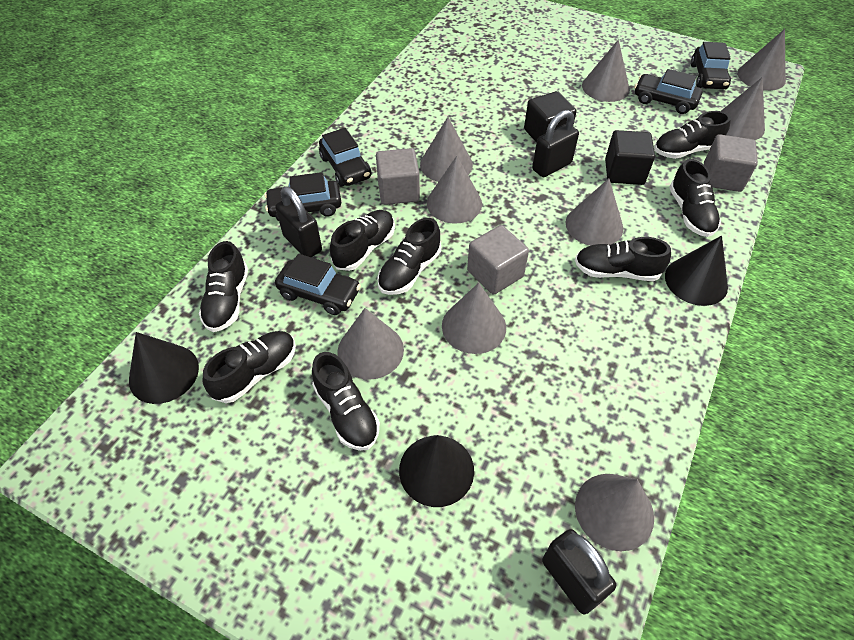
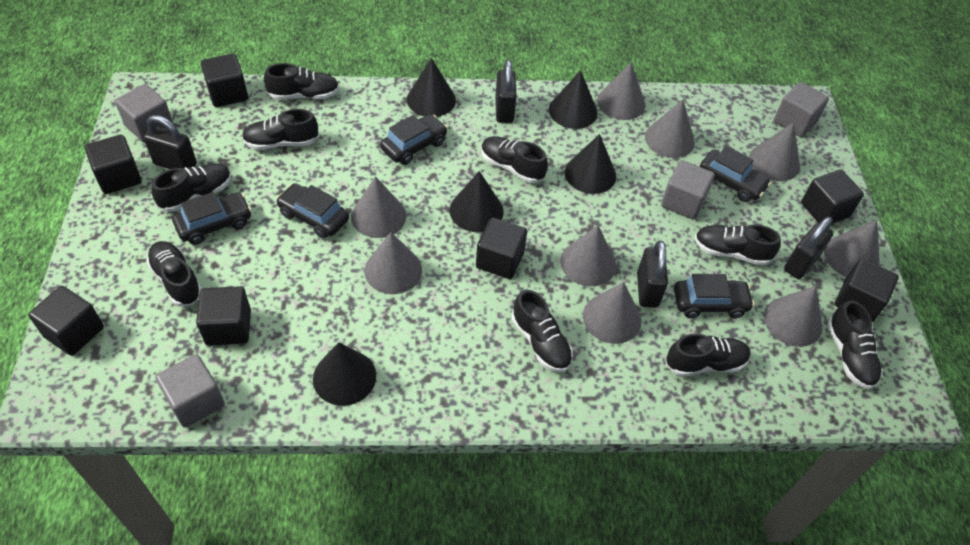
black cone: [129,332,199,404] [399,435,474,507] [665,235,728,306] = 3 -> [313,342,376,406] [407,58,456,117] [449,171,504,232] [549,70,598,129] [565,134,616,194] = 5
black cube: [524,91,577,143] [605,130,655,185] = 2 -> [28,286,104,356] [85,135,142,194] [196,286,251,346] [201,54,248,107] [476,217,527,279] [801,169,864,224] [835,258,899,322] = 7
black padlock: [275,186,322,257] [532,110,579,177] [542,529,616,615] = 3 -> [143,115,197,169] [495,60,517,123] [637,241,668,308] [784,217,833,279] = 4
black shoe: [199,241,248,332] [203,331,296,403] [312,352,380,451] [330,210,395,271] [377,218,441,295] [575,237,671,281] [654,111,731,159] [669,159,721,237] = 8 -> [146,241,202,306] [151,163,231,212] [242,109,319,150] [264,63,339,100] [481,136,548,183] [512,290,573,372] [666,334,751,376] [695,225,781,266] [827,300,882,389] = 9
grey cube: [376,148,420,205] [467,225,529,295] [704,134,758,192] = 3 -> [115,84,173,143] [155,354,225,428] [661,160,715,219] [774,82,829,137] = 4

